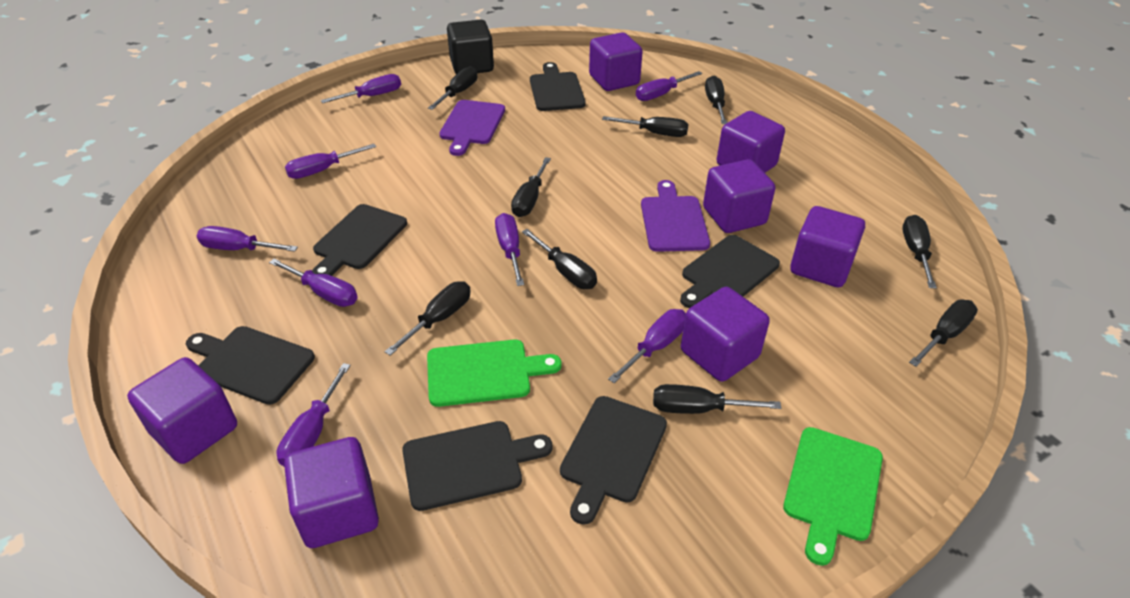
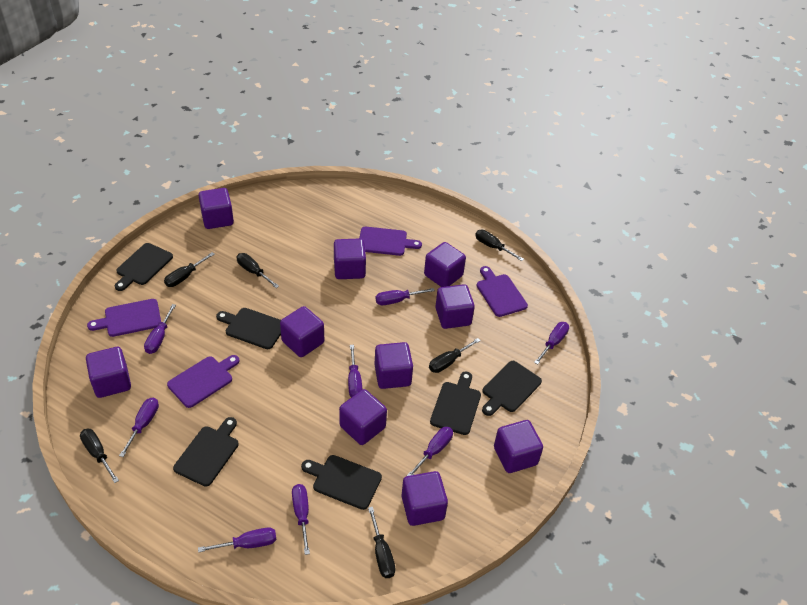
black cube: [447,20,494,74] = 1 -> none = 0
black screwdriver: [385,281,471,356] [428,66,477,110] [511,157,551,217] [522,229,597,289] [602,116,689,137] [653,384,781,414] [705,76,727,124] [902,215,937,289] [909,299,978,367] = 9 -> [80,429,119,483] [164,252,215,287] [236,253,279,288] [368,507,396,578] [429,338,481,373] [475,230,524,261] = 6
green cutting board: [427,340,562,407] [783,427,883,566] = 2 -> none = 0
purple cube: [127,357,237,464] [284,437,379,548] [589,32,643,91] [681,287,770,382] [703,159,775,233] [717,111,785,173] [790,206,865,287] = 7 -> [86,347,131,398] [198,188,234,229] [280,306,324,357] [334,239,366,279] [339,389,387,445] [375,342,413,389] [402,471,448,526] [424,242,466,287] [435,284,475,329] [494,420,543,473] = 10
purple cutting board: [439,100,505,156] [641,180,710,252] = 2 -> [87,299,161,337] [167,355,240,408] [359,227,422,256] [477,266,528,317] = 4

